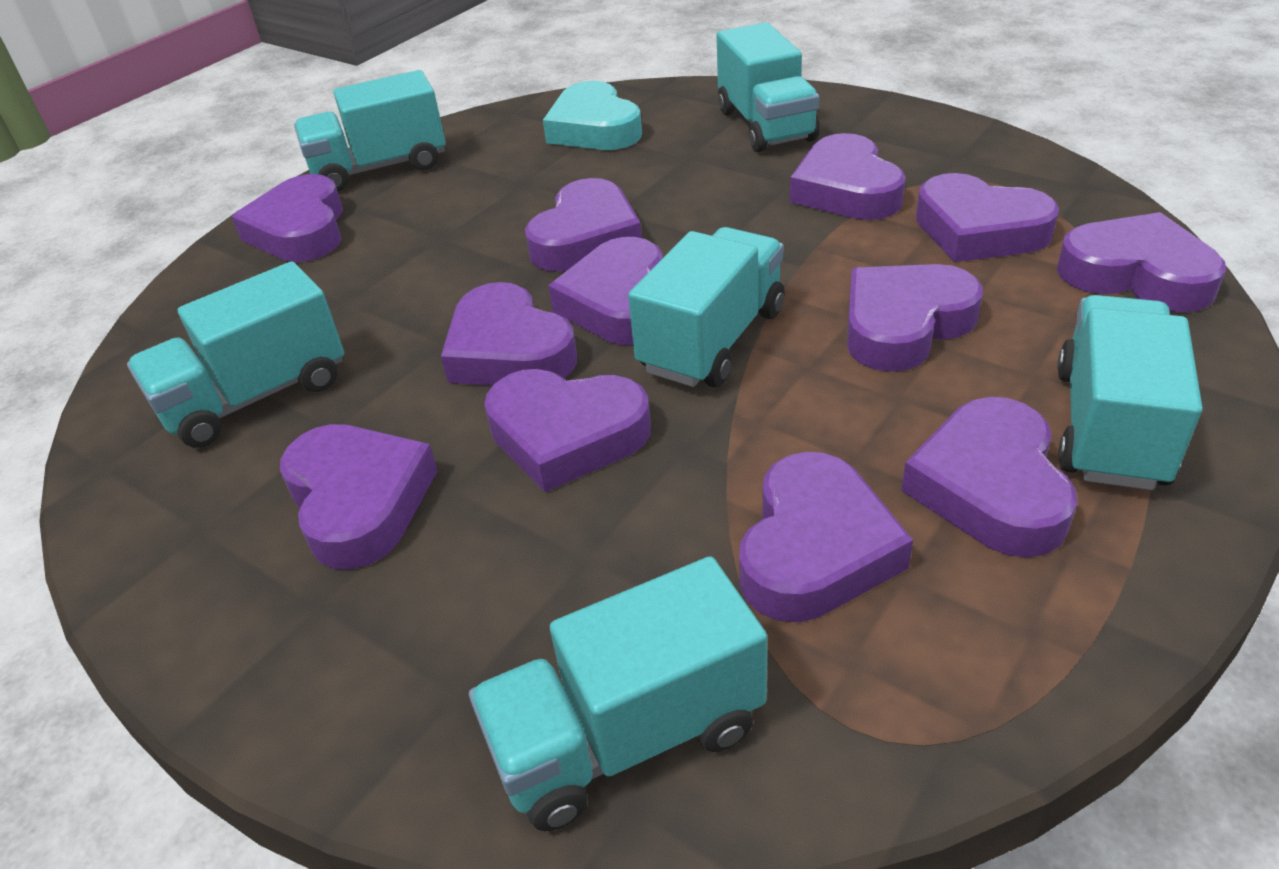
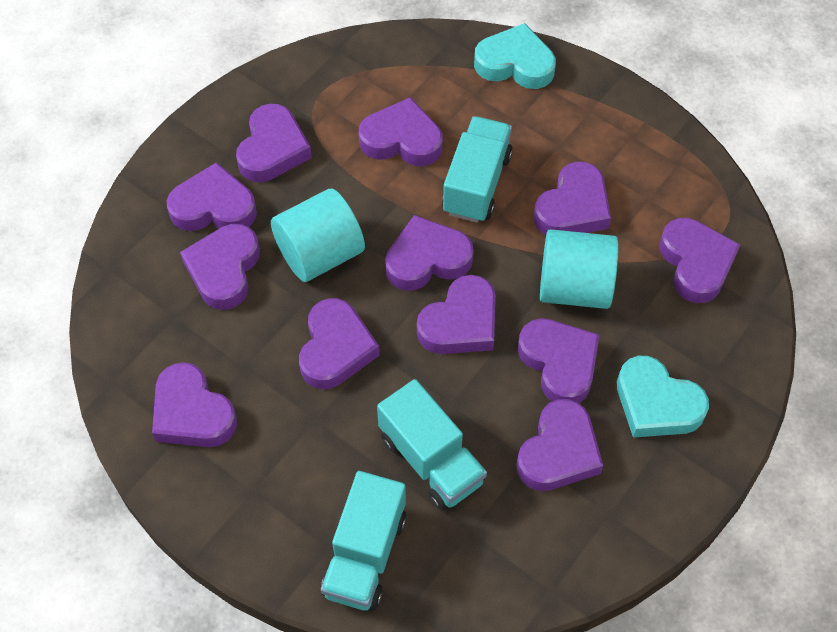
turquoise cylinder: none = 0 -> [271,189,365,282] [540,229,618,309] = 2
turquoise heart: [543,81,642,150] = 1 -> [474,23,556,89] [617,356,709,438] = 2
turquoise truck: [127,262,344,448] [294,70,446,192] [469,556,767,831] [628,227,785,387] [717,22,820,152] [1057,295,1202,490] = 6 -> [321,471,407,611] [377,379,487,511] [442,116,513,223] = 3

